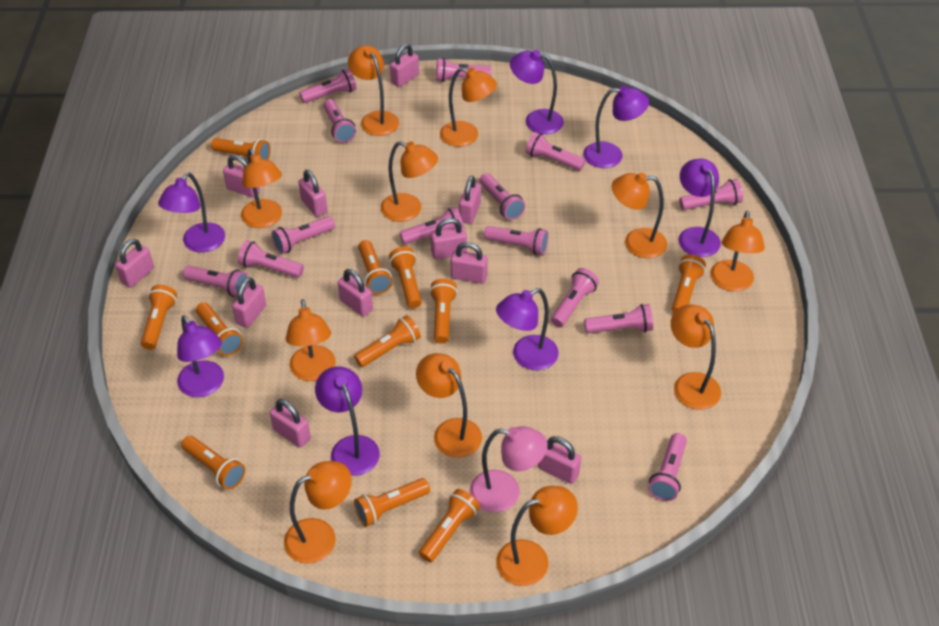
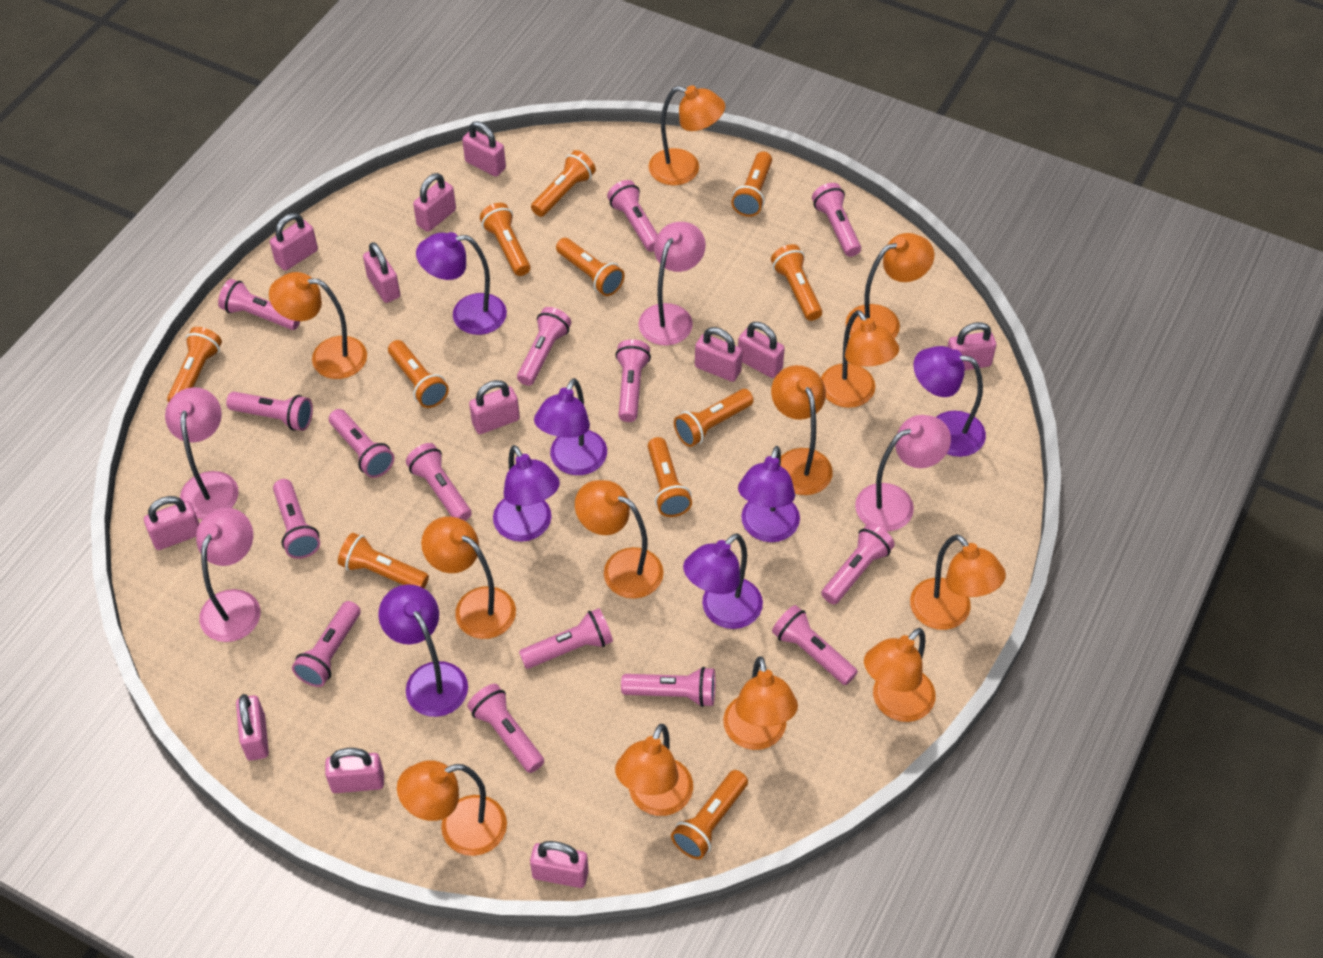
orange lamp: [241,149,282,228] [284,461,352,564] [286,299,335,381] [348,45,399,136] [381,141,438,222] [416,353,482,458] [440,67,497,147] [496,486,578,586] [611,172,667,258] [671,305,721,410] [710,211,765,292] = 11 -> [269,272,367,379] [397,760,507,856] [421,517,516,639] [575,480,664,599] [615,724,693,816] [648,85,725,186] [723,656,798,750] [771,365,833,495] [821,310,899,408] [846,233,934,338] [864,628,936,722] [910,534,1006,630] = 12
pink flashlight: [183,266,248,297] [238,240,304,278] [272,216,335,254] [299,69,357,103] [323,99,356,143] [400,207,463,244] [436,58,491,82] [480,173,525,220] [484,226,549,255] [526,132,585,171] [551,268,599,327] [584,304,653,333] [648,433,687,501] [679,179,743,210] = 14 -> [218,279,300,330] [226,392,313,431] [273,479,320,559] [292,601,361,687] [329,409,394,478] [406,443,472,521] [467,684,544,773] [517,307,571,386] [519,608,613,669] [607,180,658,252] [615,339,651,422] [621,667,715,707] [772,605,858,685] [812,183,861,257] [821,523,895,604] = 15
pink lamp: [470,426,548,513] = 1 -> [165,387,238,519] [196,508,260,642] [638,222,706,345] [855,415,951,532] = 4
pink padlock: [115,239,154,288] [223,155,260,198] [232,277,266,328] [270,399,311,448] [298,170,328,217] [338,269,373,317] [390,44,419,87] [431,218,467,260] [451,242,488,284] [459,175,481,224] [538,436,581,484] = 11 -> [144,496,199,550] [236,694,269,761] [270,213,318,271] [325,748,384,793] [363,242,400,303] [413,173,456,232] [462,121,506,177] [469,380,520,434] [530,841,589,888] [695,327,743,382] [738,322,785,378] [947,322,996,370] = 12

